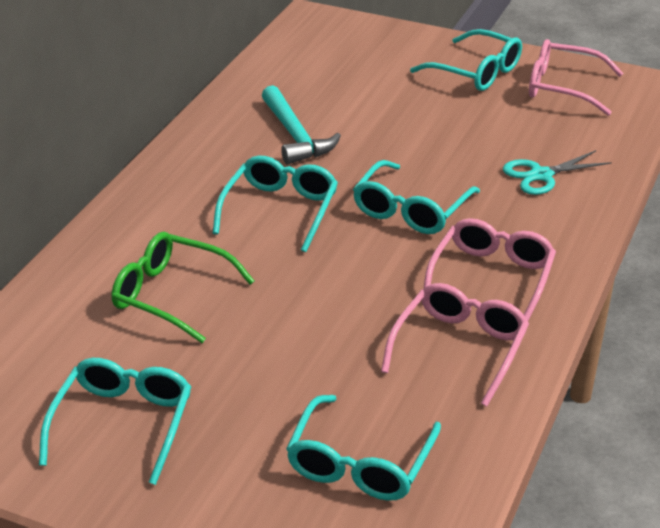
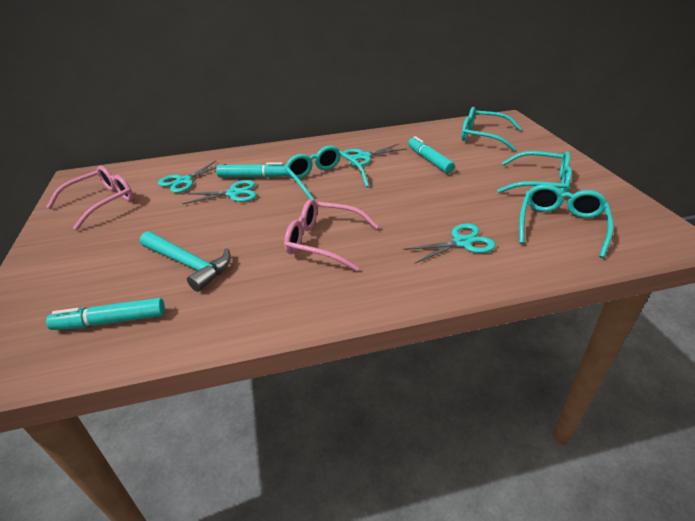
green glasses: [112,232,254,343] = 1 -> none = 0
pink glasses: [381,283,529,407] [423,218,556,321] [529,39,623,116] = 3 -> [47,166,133,230] [284,199,379,271] = 2
turquoise glasses: [39,358,191,485] [213,155,338,252] [286,395,441,501] [353,160,480,234] [410,29,522,91] = 5 -> [284,145,369,200] [461,107,521,151] [497,151,572,193] [519,184,613,258] = 4
turquoise marker: none = 0 -> [46,298,165,330] [216,162,288,178] [408,136,455,174] = 3
turquoise scissors: [503,150,612,195] = 1 -> [158,161,227,193] [182,180,256,204] [342,144,407,166] [403,223,496,264] = 4

